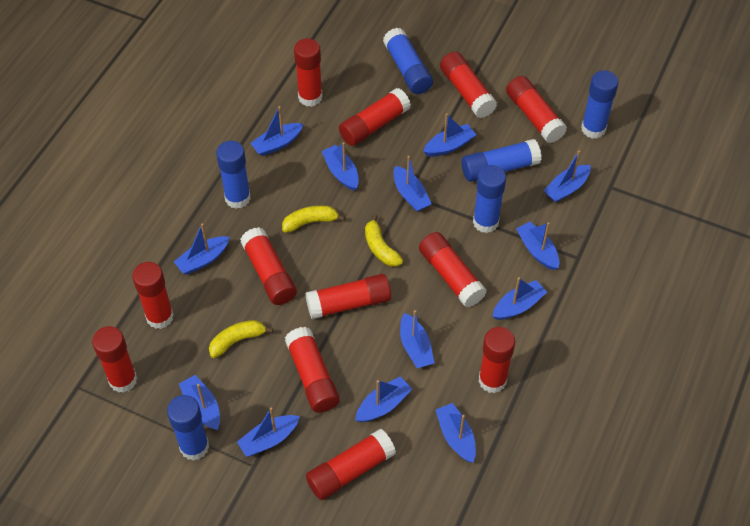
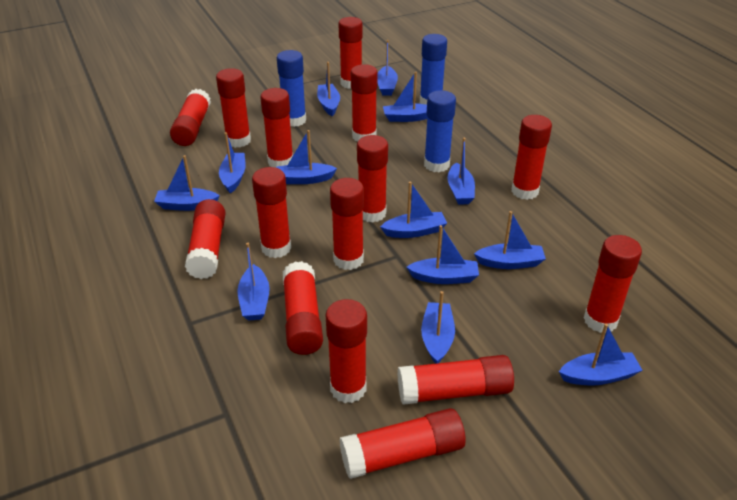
blue glue stick: [167,395,209,461] [216,141,251,209] [383,28,433,94] [462,139,542,182] [473,165,506,233] [581,70,619,139] = 6 -> [277,50,306,127] [420,34,447,105] [424,90,456,172] = 3
red glue stick: [92,326,137,393] [132,262,174,329] [240,227,297,305] [285,327,340,413] [294,38,323,107] [305,274,391,319] [306,429,396,500] [339,88,411,146] [419,232,487,307] [440,52,497,118] [479,327,515,393] [506,76,567,143] = 12 -> [170,89,211,146] [185,199,225,279] [216,68,251,148] [252,167,291,258] [260,88,293,168] [283,261,323,355] [325,299,367,403] [330,178,364,270] [339,17,363,89] [339,408,465,479] [351,64,378,141] [357,135,388,223] [397,355,514,405] [511,115,552,200] [584,235,642,333] = 15
yellow banana: [209,320,273,358] [282,205,345,233] [365,214,403,267] = 3 -> none = 0

